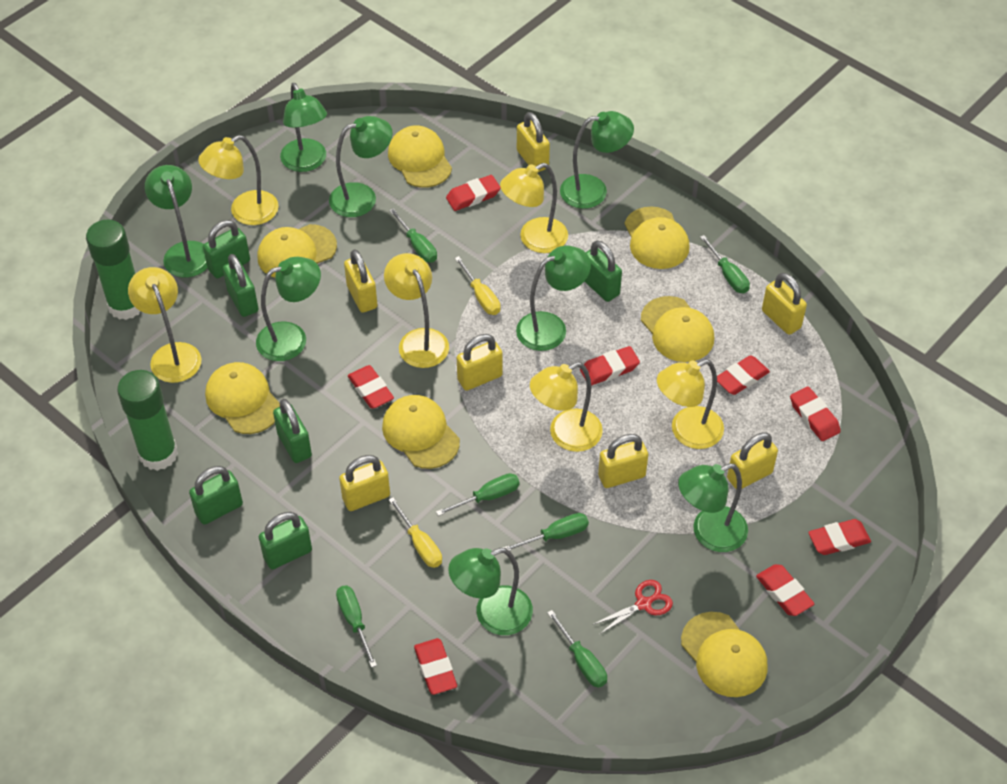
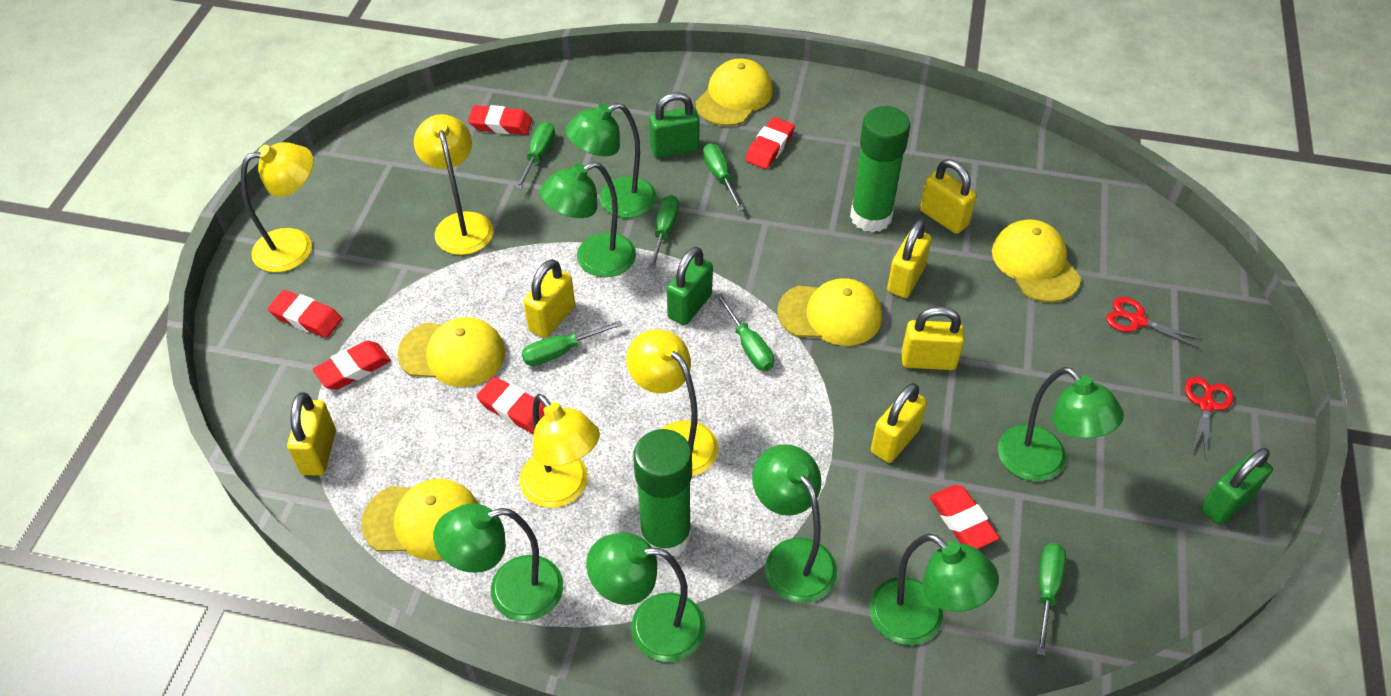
green lamp: [145,165,207,278] [256,257,321,361] [280,83,327,172] [329,116,393,217] [448,548,533,635] [516,245,591,351] [560,111,634,209] [678,463,748,552] = 8 -> [433,504,563,621] [540,162,636,277] [565,103,657,218] [586,533,705,662] [752,444,837,603] [869,533,999,645] [998,367,1124,481] = 7
green padlock: [189,466,243,525] [203,220,250,278] [223,254,258,317] [259,512,312,570] [273,399,312,463] [584,240,622,302] = 6 -> [649,92,699,158] [667,247,713,325] [1201,448,1273,525] = 3
red eraser: [348,365,394,409] [414,638,457,695] [446,175,500,211] [580,346,640,386] [717,355,770,395] [756,564,814,616] [790,386,841,441] [808,519,871,555] = 8 -> [268,290,342,338] [313,341,391,390] [468,105,532,135] [477,377,545,434] [745,117,795,169] [929,485,999,549] = 6
red scissors: [592,580,673,635] = 1 -> [1106,297,1203,349] [1185,377,1233,459] = 2
yellow cap: [205,362,280,434] [258,224,337,278] [382,395,460,469] [388,125,452,188] [625,206,689,269] [641,296,714,362] [681,612,767,697] = 7 -> [361,478,478,560] [397,317,505,387] [695,58,773,126] [777,278,882,346] [992,220,1081,302] = 5
yellow lamp: [128,267,201,383] [198,135,279,225] [384,253,449,368] [500,163,568,253] [530,362,603,452] [657,359,724,449] = 6 -> [241,142,313,272] [414,114,493,255] [519,394,600,508] [626,330,718,476] = 4
yellow padlock: [339,455,390,511] [344,249,378,313] [457,334,503,391] [517,112,550,172] [598,434,648,488] [727,432,778,489] [762,273,807,335] = 7 -> [287,392,336,476] [523,259,575,338] [871,383,927,463] [887,220,932,298] [902,306,965,370] [920,159,977,234] = 6
yellow screwdriver: [389,497,442,568] [455,256,501,315] = 2 -> none = 0

